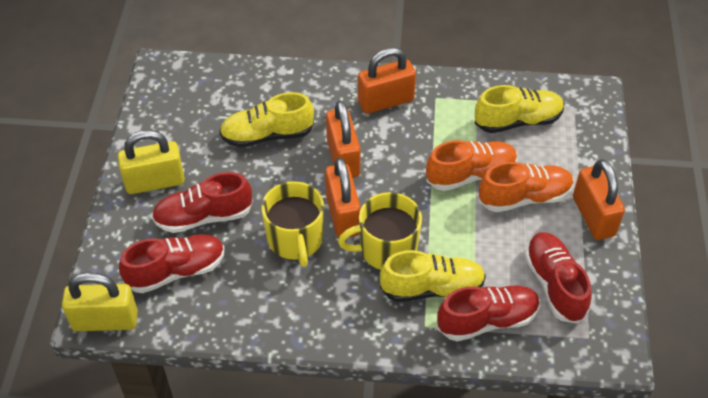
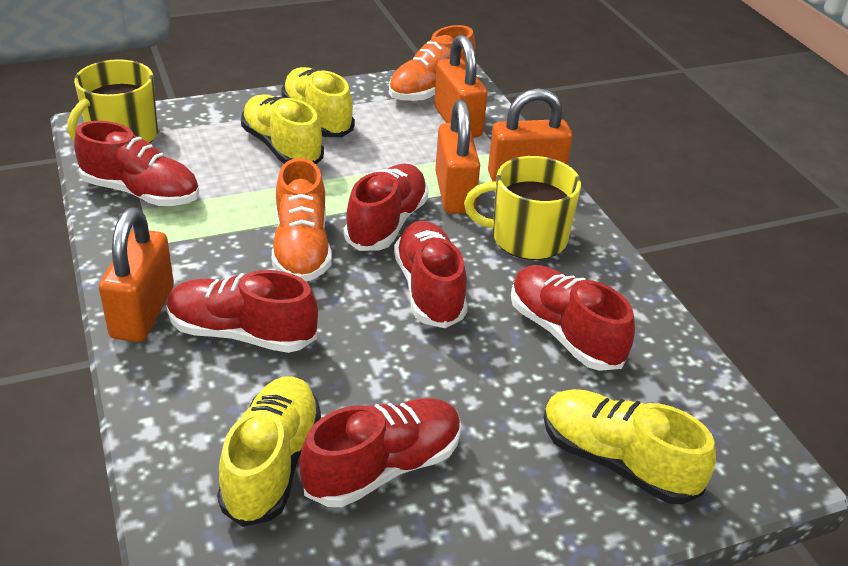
red shoe: [119,234,225,293] [152,172,253,233] [437,286,540,341] [525,232,592,324] = 4 -> [74,121,199,206] [167,270,318,353] [299,398,462,507] [344,164,428,251] [394,221,468,328] [511,265,635,371] = 6
yellow padlock: [62,272,138,331] [118,130,185,194] = 2 -> none = 0
yellow shoe: [219,92,314,148] [380,250,486,302] [475,85,564,133] = 3 -> [217,376,321,527] [241,94,324,164] [281,67,355,137] [544,389,716,504] = 4

